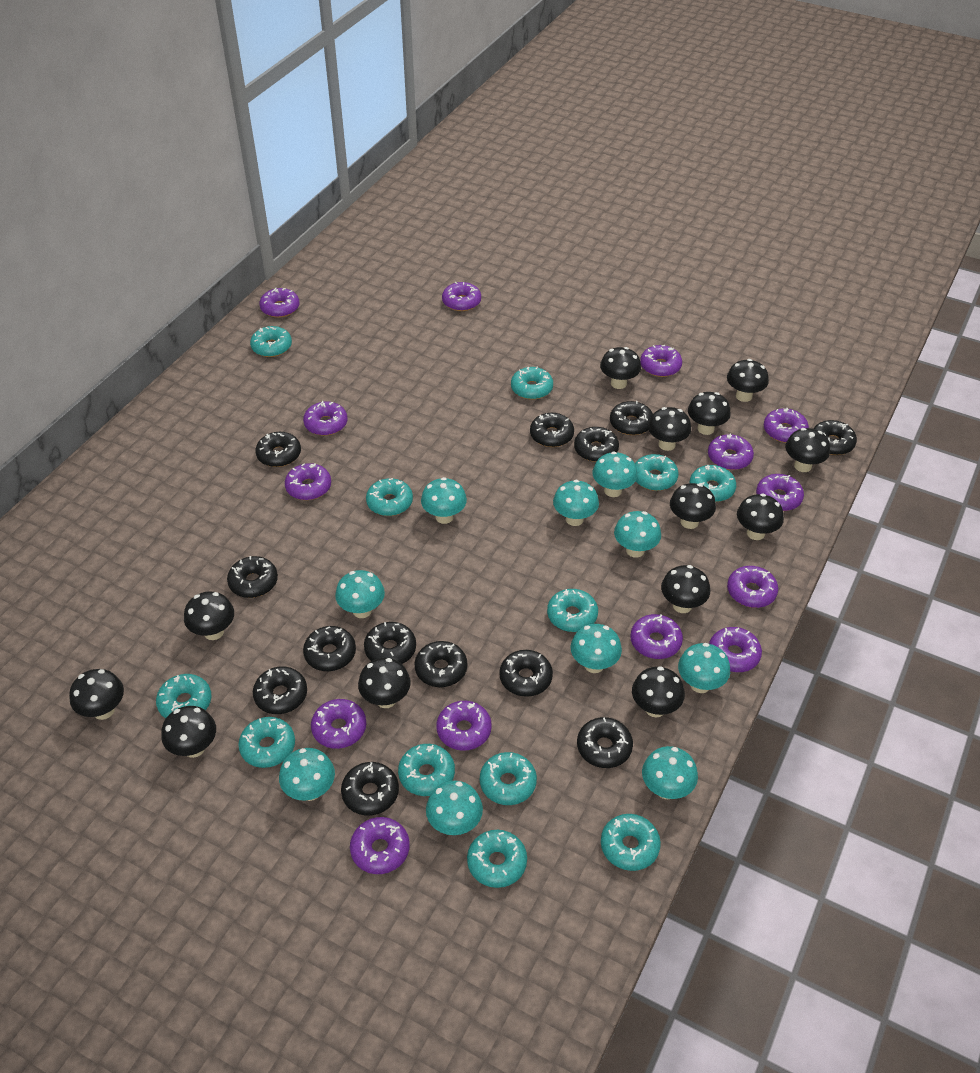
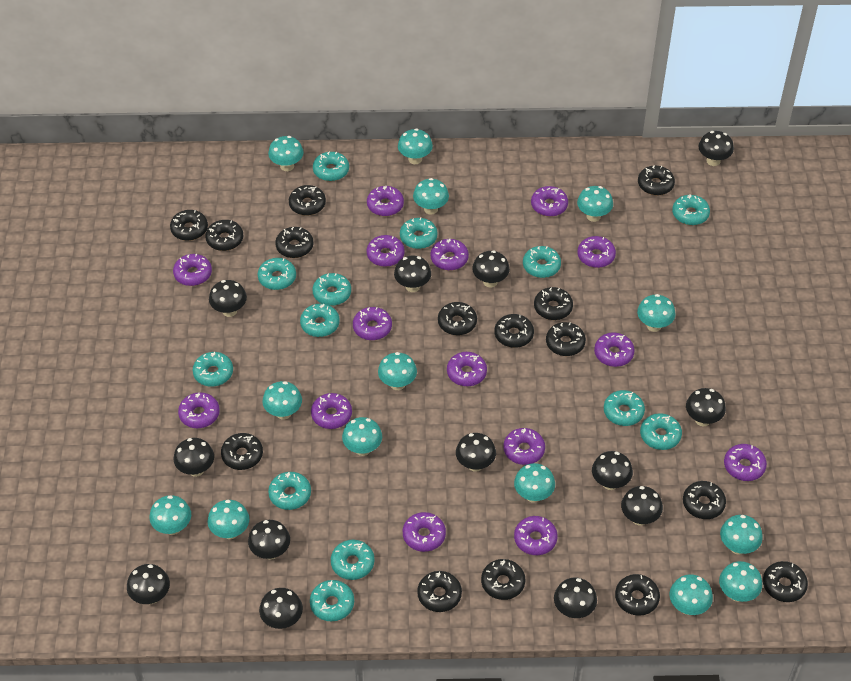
black donut: [227,556,278,598] [253,666,307,714] [255,432,301,467] [303,626,356,671] [341,762,399,816] [364,622,416,664] [414,641,467,687] [499,650,553,697] [530,413,574,447] [574,427,619,462] [577,717,633,768] [610,401,653,435] [813,420,857,455] = 13 -> [170,210,208,241] [205,220,243,251] [221,433,263,470] [275,227,313,258] [289,185,326,216] [417,571,462,612] [438,302,477,335] [481,559,525,600] [494,314,534,348] [534,287,573,320] [546,322,586,356] [615,574,660,616] [638,166,675,195] [683,481,726,519] [763,561,808,602] = 15
purple donut: [259,287,299,318] [285,463,331,500] [303,401,347,436] [311,699,366,749] [350,817,410,874] [436,701,492,751] [442,282,481,311] [630,614,683,659] [640,345,682,377] [708,434,754,470] [709,627,762,672] [727,566,778,608] [756,474,804,511] [764,408,809,443] = 14 -> [173,254,212,286] [178,392,220,428] [311,393,352,429] [353,307,392,340] [366,235,405,267] [367,185,404,216] [403,512,446,552] [430,238,469,271] [447,352,487,386] [503,428,545,465] [514,516,558,555] [531,186,568,217] [577,236,616,268] [594,332,635,367] [724,444,767,481] = 15
turquoise donut: [156,674,212,719] [238,717,295,768] [250,326,292,357] [366,478,413,516] [398,744,455,796] [467,830,527,888] [480,752,537,805] [511,366,553,400] [547,589,598,632] [601,814,661,871] [635,454,679,491] [690,465,736,502] = 12 -> [193,352,233,387] [258,258,296,290] [268,472,311,510] [300,304,340,337] [310,580,354,621] [313,152,349,181] [313,273,351,306] [331,540,375,580] [400,217,437,249] [523,246,561,278] [604,390,645,426] [640,413,682,450] [672,194,710,225] = 13
turquoise mushroom: [279,748,335,801] [335,570,385,618] [421,477,467,524] [426,781,483,835] [553,480,599,526] [571,624,622,673] [593,451,637,497] [614,511,661,558] [642,746,698,799] [678,643,730,693] = 10 -> [149,495,191,535] [207,500,249,539] [262,381,302,420] [268,136,304,171] [342,417,382,456] [378,352,417,390] [398,128,433,164] [413,178,449,215] [514,463,555,503] [577,186,613,222] [637,294,675,332] [669,574,713,615] [719,561,762,602] [720,515,763,555] = 14

